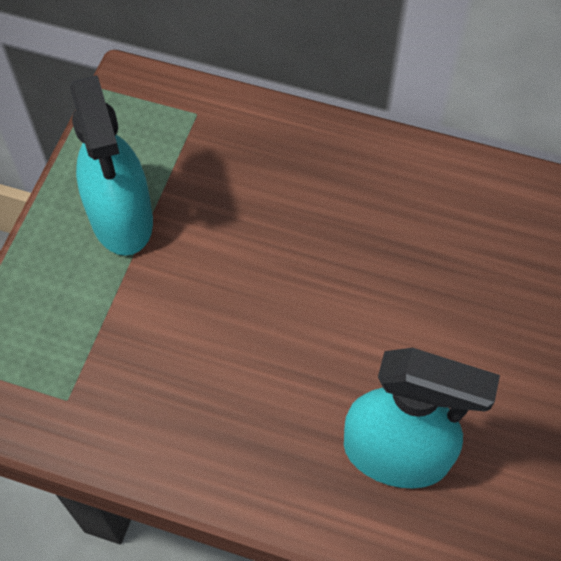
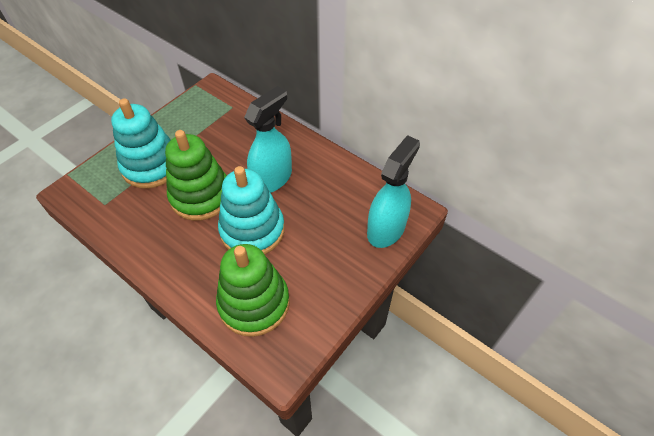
green stacking toy: none = 0 -> [165,130,227,221] [216,244,290,337] = 2
turquoise stacking toy: none = 0 -> [111,98,170,189] [218,166,285,254] = 2

